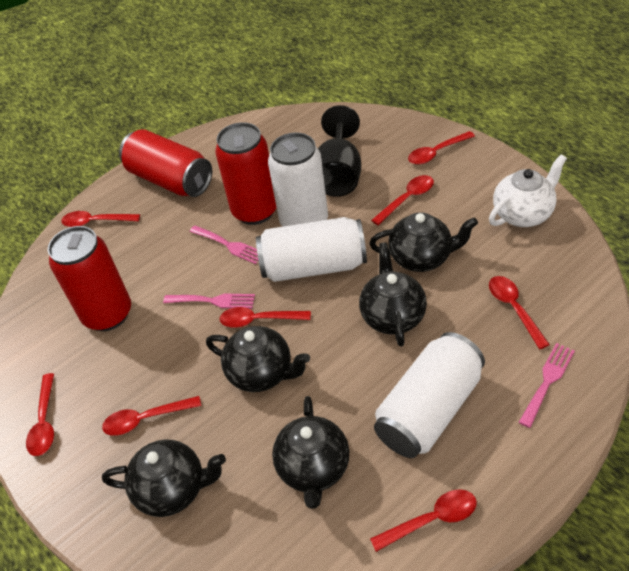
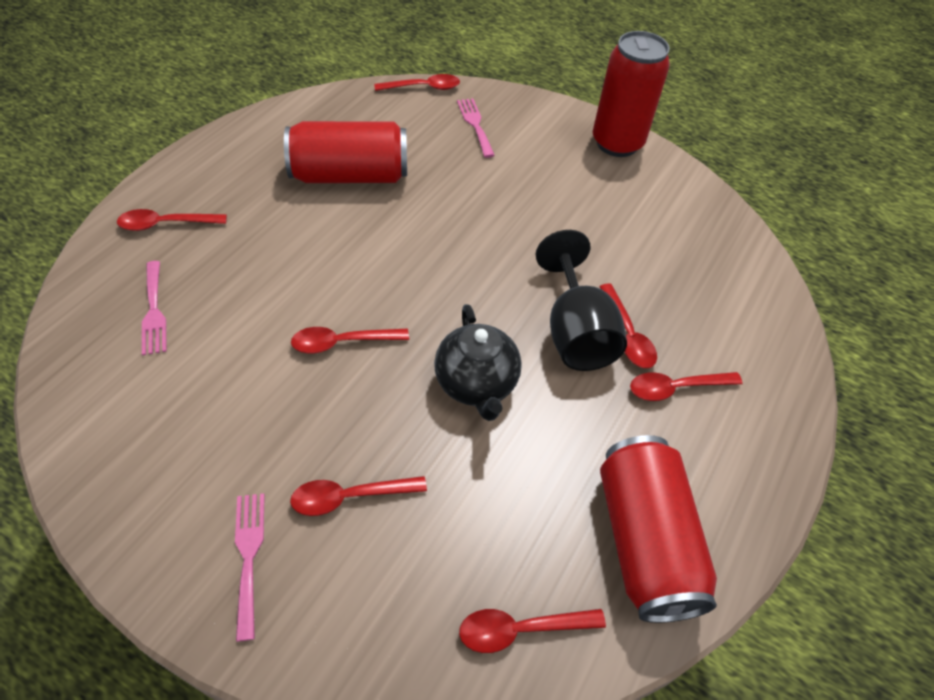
black teapot: [102,439,226,517] [206,326,310,392] [272,396,349,509] [359,242,427,347] [370,212,478,272] = 5 -> [434,304,522,421] = 1
red spoon: [26,373,54,456] [61,211,140,227] [102,396,201,436] [220,307,311,328] [370,489,477,552] [371,175,434,225] [408,131,475,164] [489,276,550,349] = 8 -> [117,209,227,231] [290,476,427,516] [291,327,409,353] [374,74,460,91] [459,609,606,653] [599,283,657,368] [630,372,743,401] = 7
white can: [256,217,367,282] [268,132,328,227] [374,332,485,458] = 3 -> none = 0
white teapot: [489,154,567,227] = 1 -> none = 0

